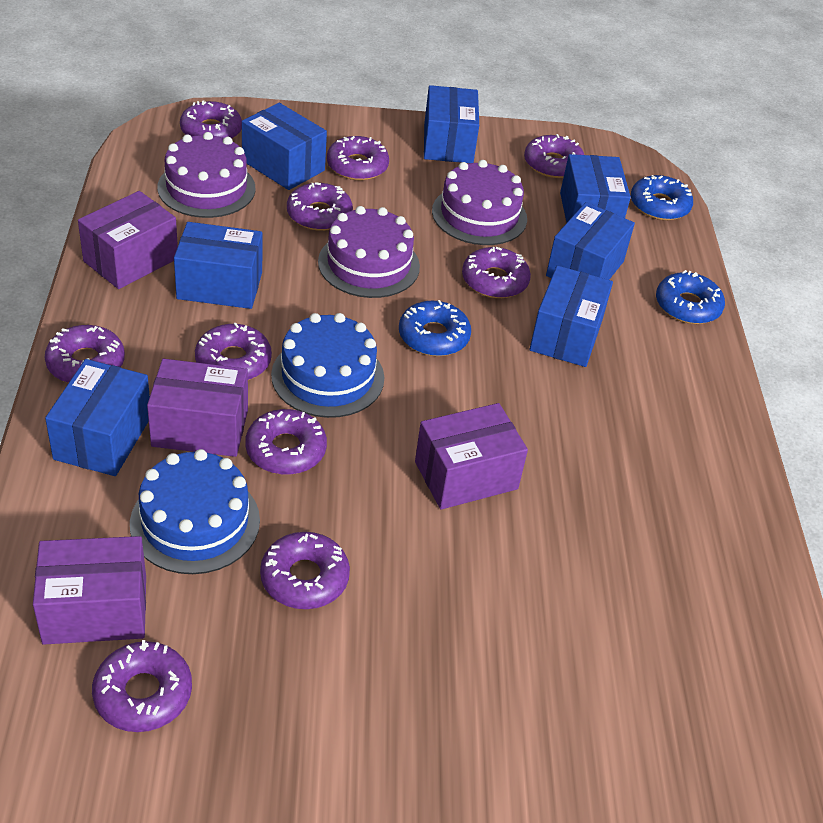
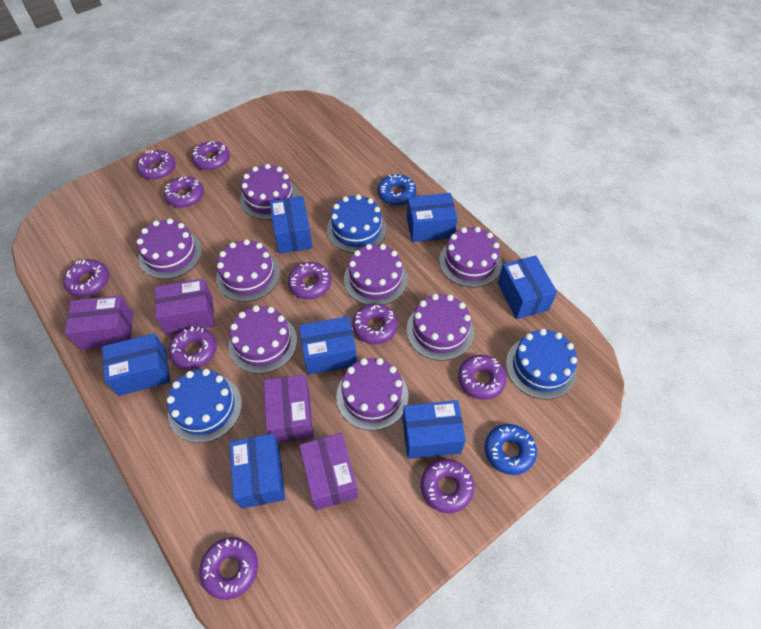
blue cake: [130,449,260,574] [271,313,384,418] = 2 -> [167,369,242,443] [327,194,387,253] [506,329,577,400] = 3
blue donut: [399,300,471,356] [631,175,693,220] [656,270,725,324] = 3 -> [378,174,416,206] [485,424,537,475] = 2
purple cake: [157,132,255,218] [318,206,420,298] [432,160,527,245] = 3 -> [137,219,202,279] [216,239,280,302] [229,305,297,374] [240,164,298,220] [336,358,408,430] [344,244,407,305] [407,294,474,361] [439,227,502,288] = 8

